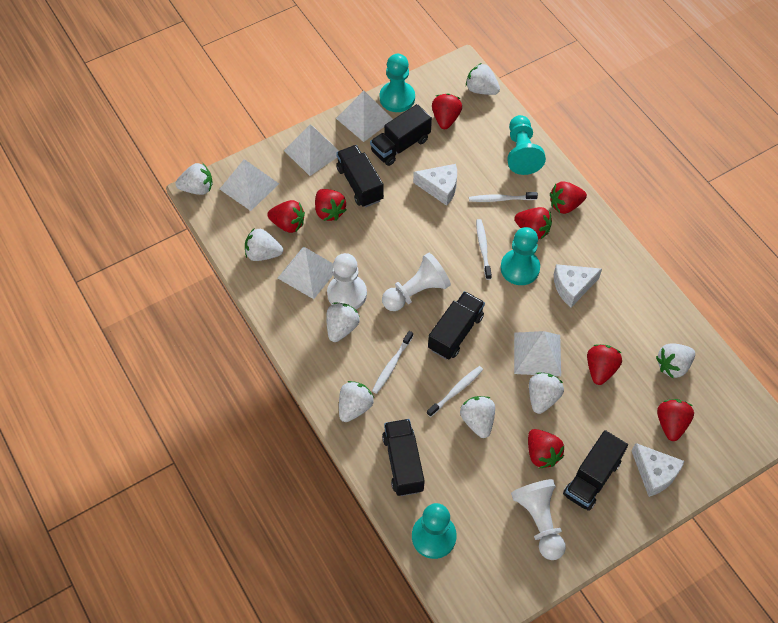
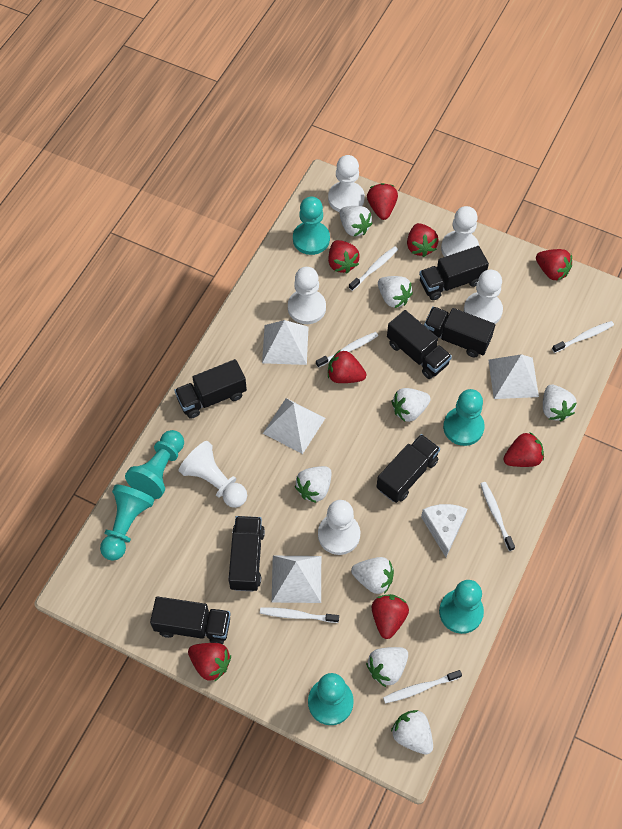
black truck: [336,145,384,207] [370,104,432,166] [382,419,425,496] [428,291,485,359] [563,430,628,511] = 5 -> [150,596,231,644] [174,359,247,419] [228,516,265,591] [376,434,440,503] [387,310,452,379] [419,246,489,300] [424,307,495,357] = 7
turquoise pawn: [380,54,415,112] [412,503,457,559] [501,227,540,285] [507,115,546,175] = 4 -> [100,484,155,561] [125,430,184,499] [293,197,330,255] [308,673,354,725] [439,580,484,634] [443,389,485,446] = 6
white cheese: [413,164,457,206] [554,264,602,307] [632,443,685,497] = 3 -> [421,504,467,557] = 1
white pawn: [327,253,367,310] [382,252,451,311] [511,479,566,560] = 3 -> [178,441,247,508] [288,267,326,324] [318,500,360,555] [328,155,365,212] [441,206,479,257] [464,269,503,324] = 6
white pyramid: [220,159,279,211] [278,247,333,299] [284,124,339,176] [336,91,393,142] [514,331,561,376] = 5 -> [262,320,309,365] [263,398,325,454] [272,556,321,603] [488,354,539,399] = 4
white toothbrush: [372,331,413,394] [427,366,483,417] [469,192,538,202] [476,219,492,280] = 4 -> [260,607,339,623] [316,332,378,368] [349,246,398,291] [383,670,462,704] [481,482,515,551] [552,321,614,353] = 6

